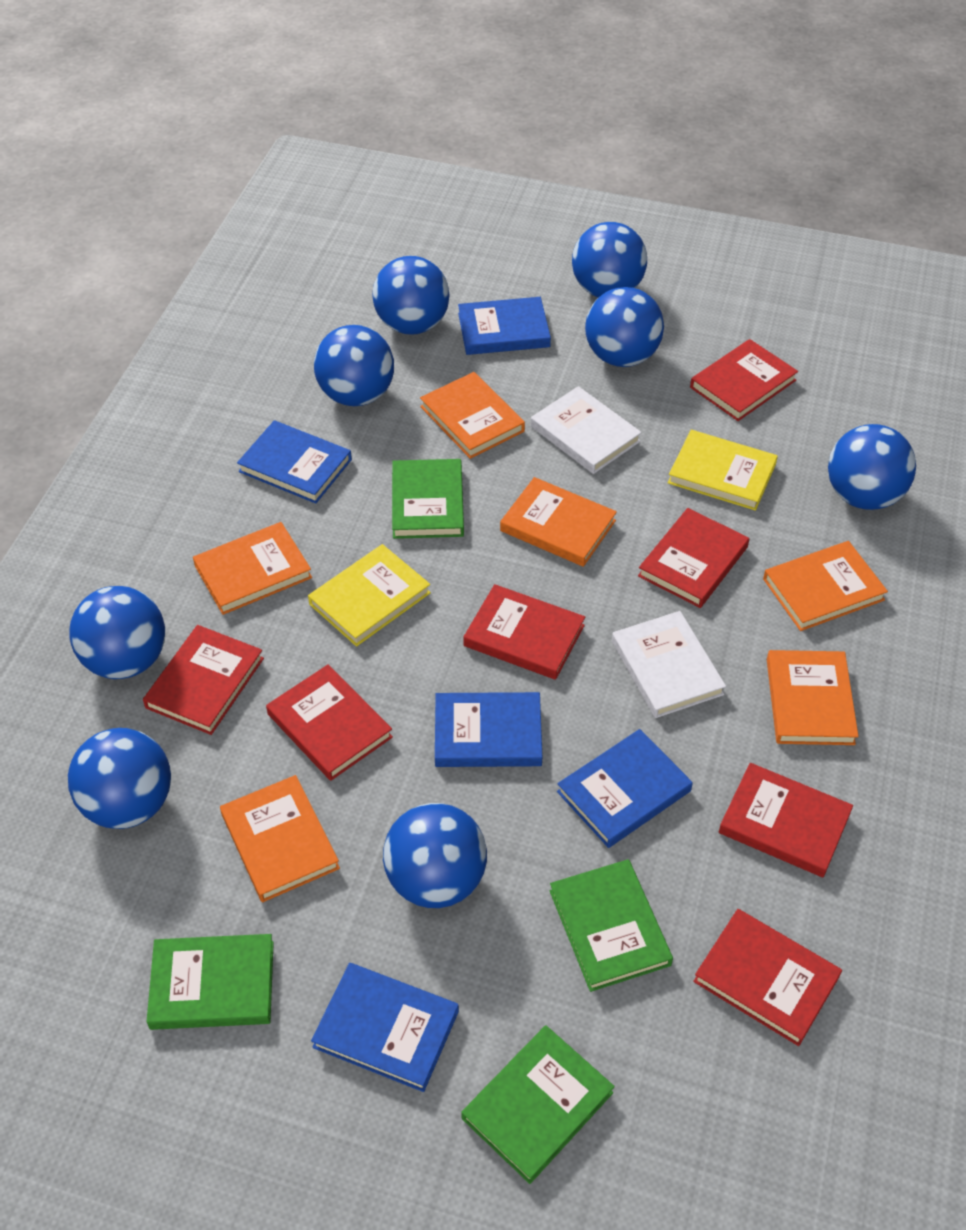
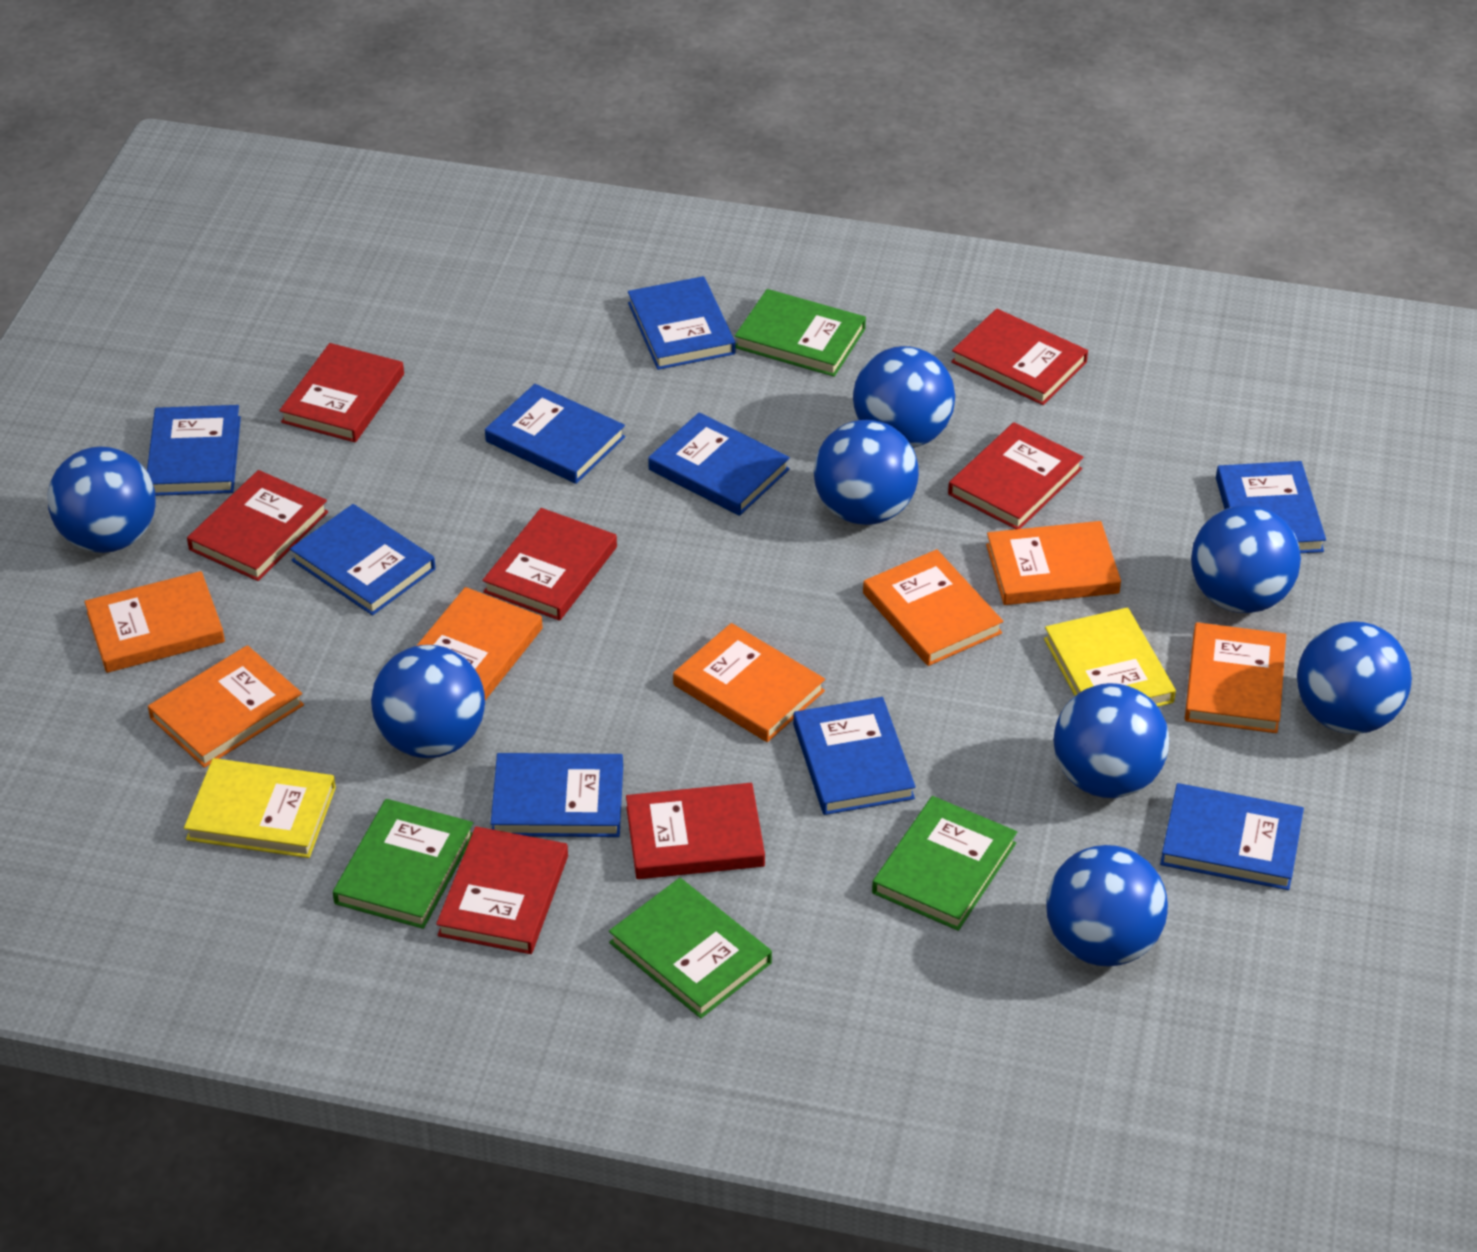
blue book: [237,420,352,504] [311,963,459,1092] [435,692,542,767] [458,297,551,355] [557,729,693,848] = 5 -> [147,405,241,496] [290,504,435,615] [485,384,625,484] [491,753,623,837] [628,276,735,370] [648,412,790,516] [793,697,916,815] [1160,783,1304,890] [1216,461,1326,553] = 9
orange book: [193,522,312,615] [220,775,340,902] [420,372,525,459] [500,477,617,567] [763,541,888,631] [767,650,859,745] = 6 -> [85,571,225,673] [148,645,304,768] [416,587,543,700] [673,623,825,742] [863,549,1003,666] [986,521,1121,605] [1185,622,1286,733] = 7
white book: [531,386,642,474] [612,611,726,718] = 2 -> none = 0

